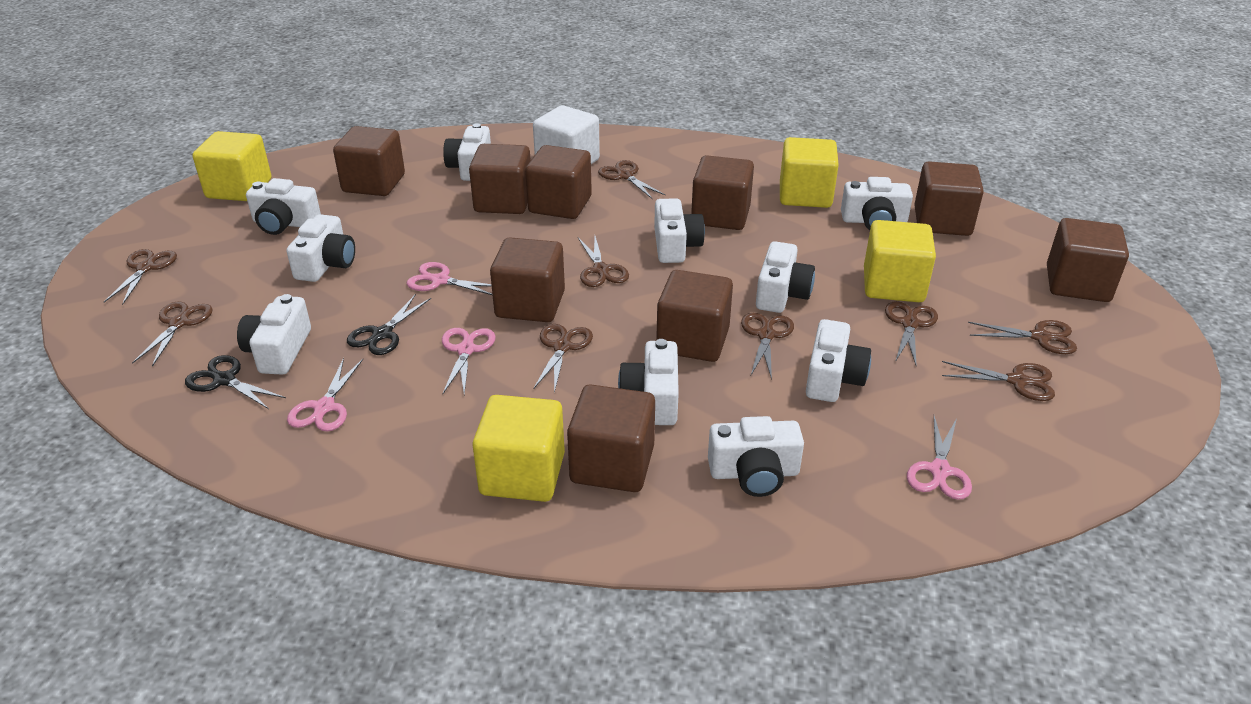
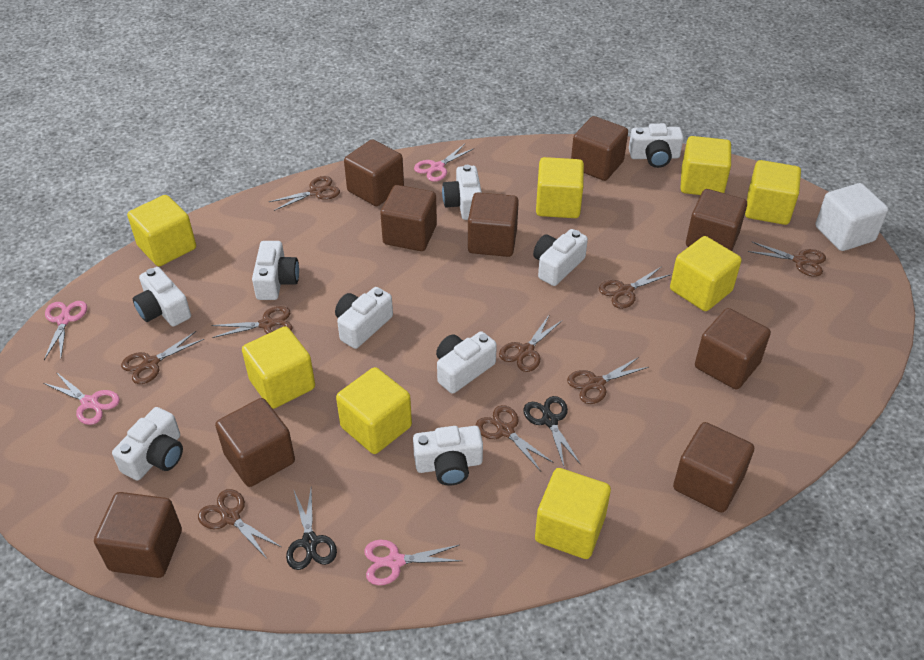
white camera: [237,294,311,375] [246,178,321,235] [286,214,355,282] [443,123,491,181] [618,339,679,425] [654,198,705,263] [708,416,804,497] [756,241,815,313] [806,319,871,402] [841,177,913,230] = 10 -> [112,407,183,481] [133,267,191,326] [252,241,299,300] [335,287,393,349] [413,426,483,486] [436,331,497,394] [442,165,482,220] [533,229,588,286] [629,123,684,168] = 9
yellow cube: [193,131,271,201] [473,395,565,502] [780,137,839,208] [864,220,936,302] = 4 -> [127,195,196,266] [242,326,315,409] [336,367,412,454] [535,468,611,559] [536,157,584,218] [670,236,741,311] [681,136,731,195] [745,160,801,225] = 8

